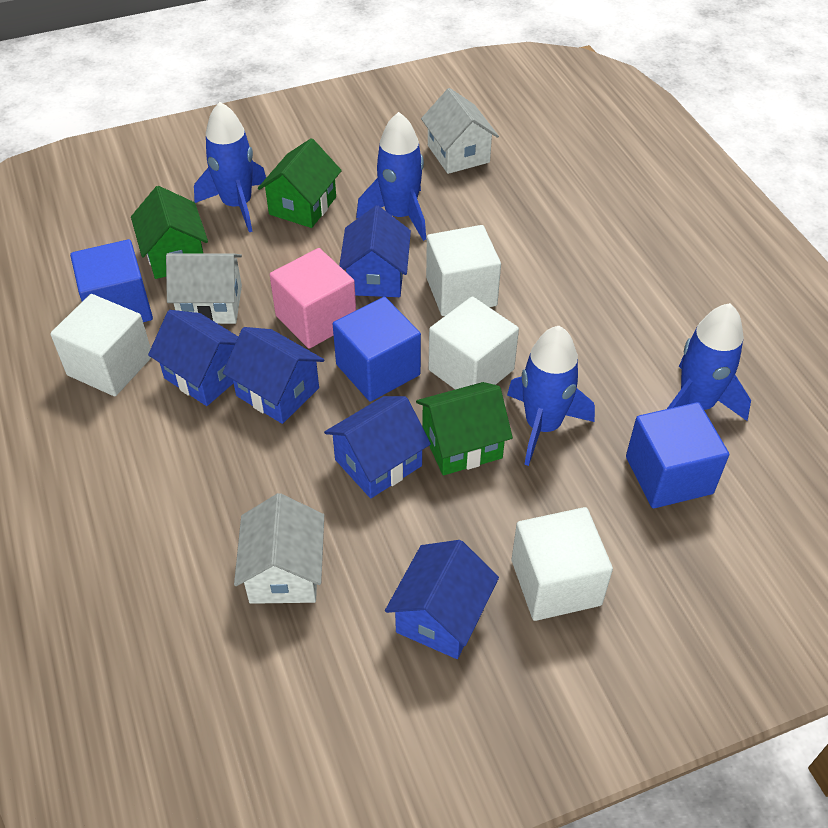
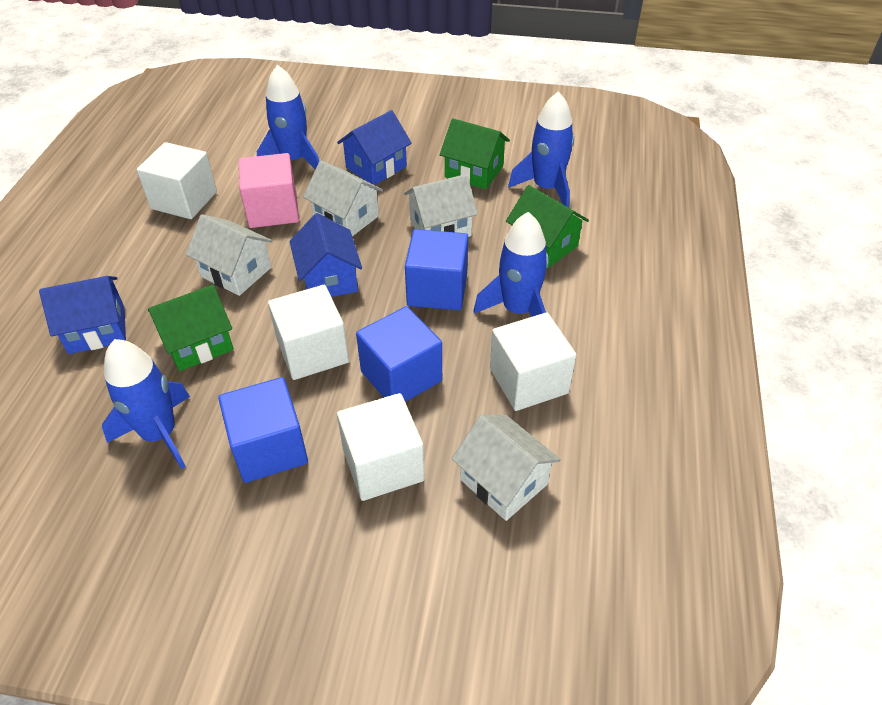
blue house: [148,310,238,406] [223,327,324,424] [324,396,431,498] [339,205,411,297] [385,540,499,659] = 5 -> [39,276,126,354] [289,213,362,297] [337,110,412,185] = 3
white house: [166,253,242,324] [234,493,324,604] [421,88,499,174] = 3 -> [186,214,273,296] [303,161,383,236] [404,174,478,237] [452,415,561,521] = 4

